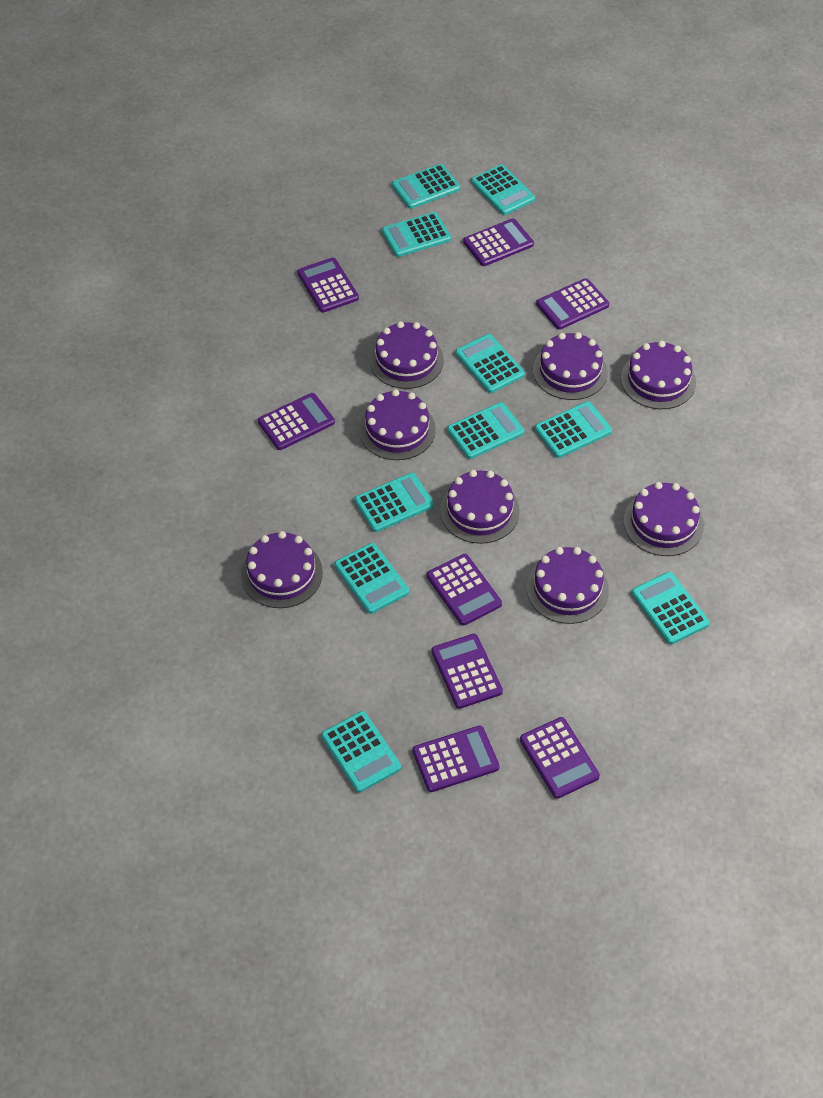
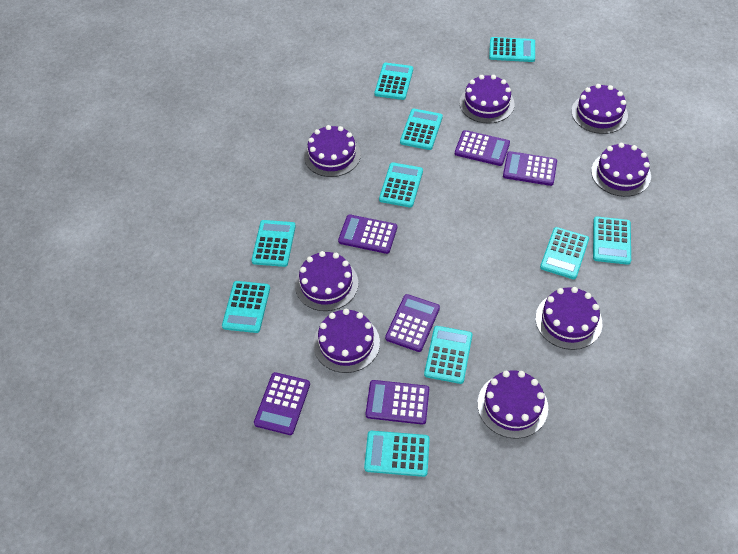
purple calculator: [258,393,335,450] [297,257,359,313] [412,725,500,792] [427,554,502,626] [431,634,503,709] [463,218,534,266] [520,717,600,799] [536,278,609,330] = 8 -> [254,372,310,435] [338,214,397,254] [366,380,429,425] [385,294,440,352] [455,130,510,166] [503,151,557,186] = 6

